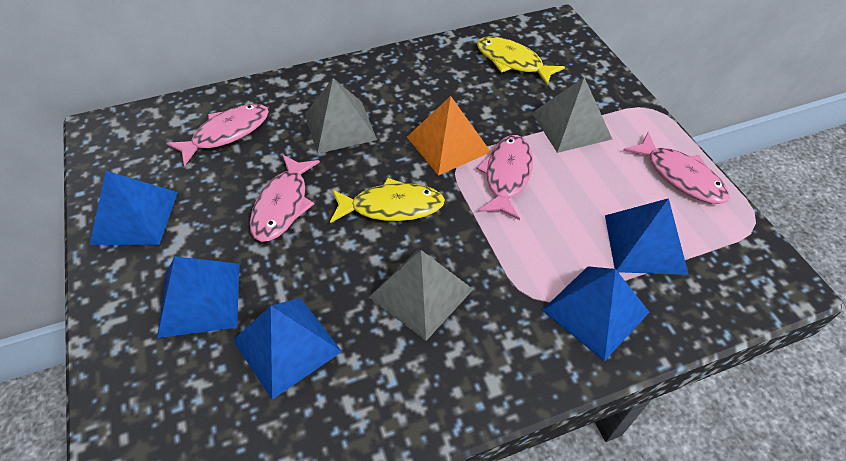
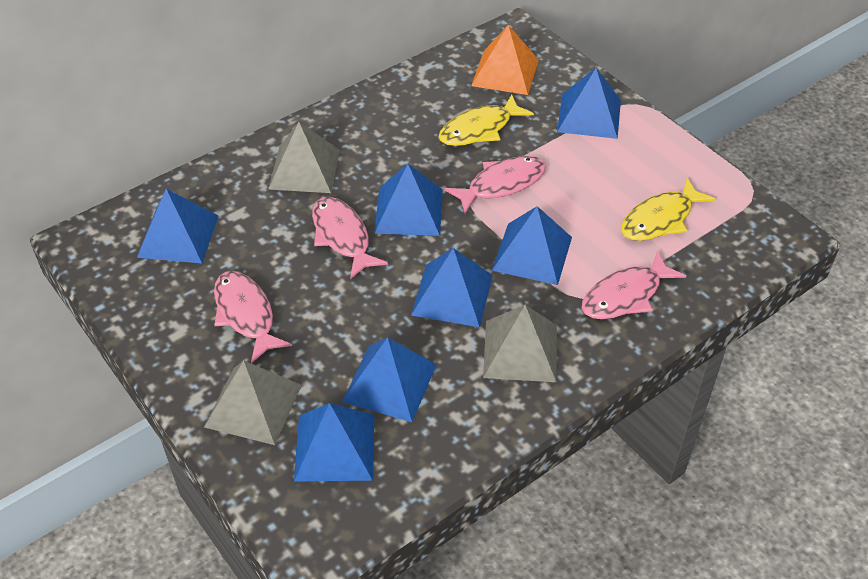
blue pyramid: [89,171,178,245] [157,256,240,338] [233,298,342,400] [542,266,650,361] [605,198,689,275] = 5 -> [137,189,218,263] [294,403,374,482] [342,337,436,422] [374,164,443,236] [411,248,493,327] [492,206,572,285] [557,68,621,139] = 7

